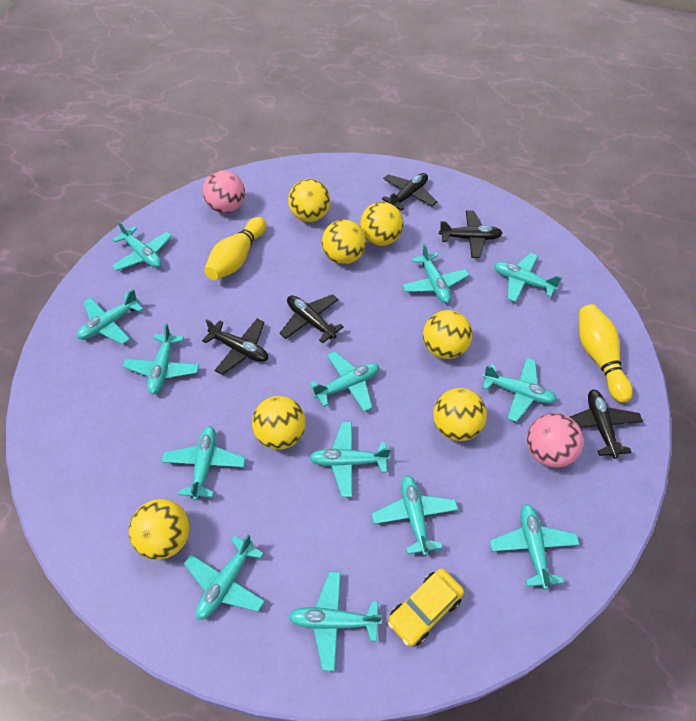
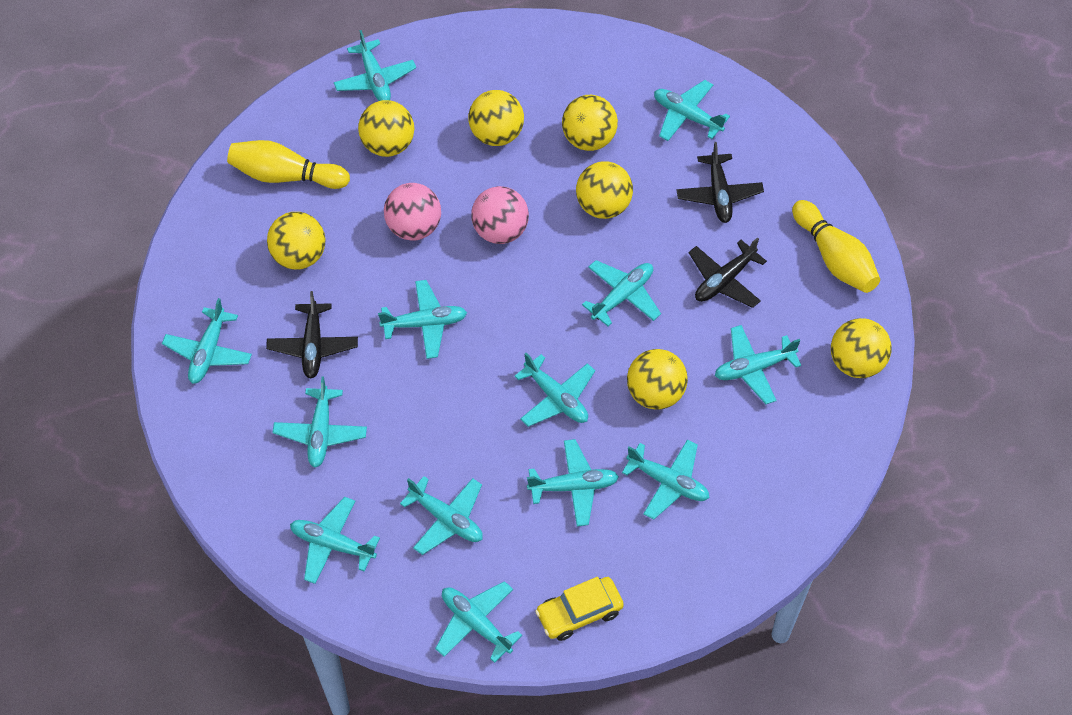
black plane: [202,319,268,375] [280,294,344,344] [382,173,437,211] [439,210,502,258] [570,390,643,458] = 5 -> [266,291,358,379] [677,142,764,223] [688,237,767,308] = 3

